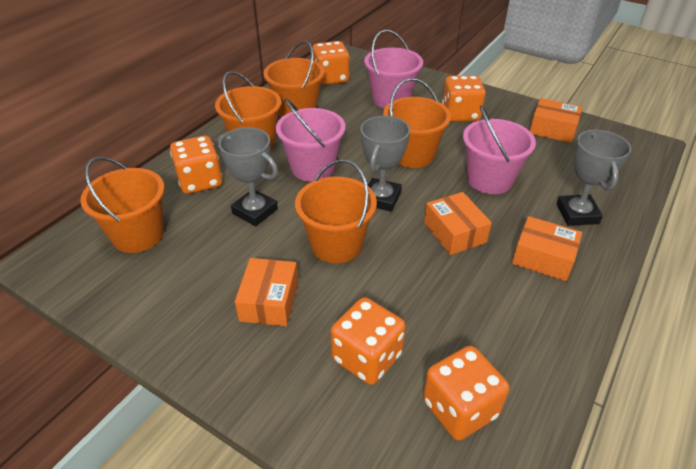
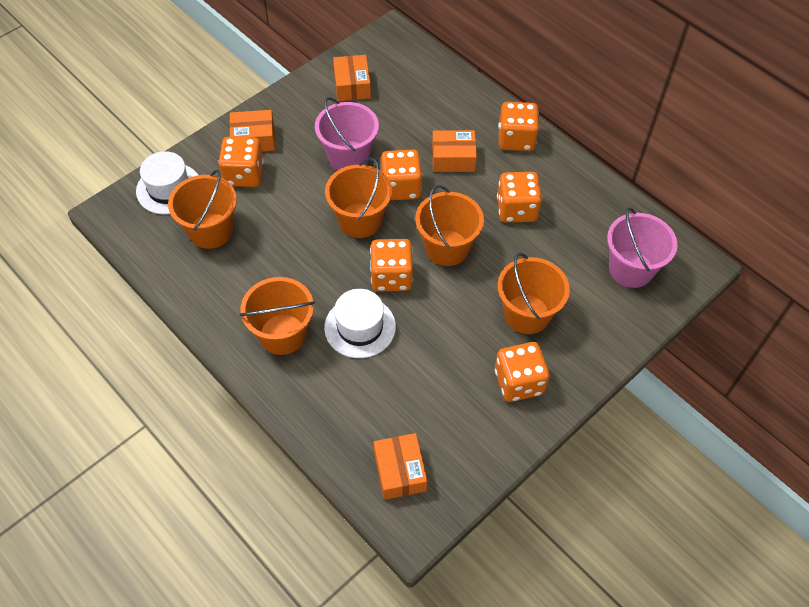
grey trophy: [217,127,278,226] [361,116,410,212] [557,130,631,226] = 3 -> none = 0
orange dice: [170,136,222,194] [313,41,350,85] [331,297,406,385] [423,346,509,441] [442,75,486,122] = 5 -> [218,137,264,187] [370,239,413,292] [381,149,422,201] [495,342,550,402] [497,172,542,223] [498,102,539,151] = 6
pink bucket: [276,98,346,182] [364,30,423,109] [463,105,536,194] = 3 -> [315,97,379,170] [607,207,678,288] = 2
white hat: none = 0 -> [136,151,198,215] [324,289,396,358] = 2

